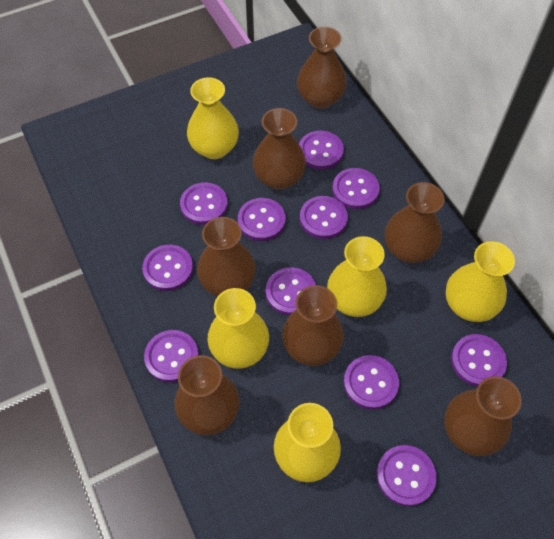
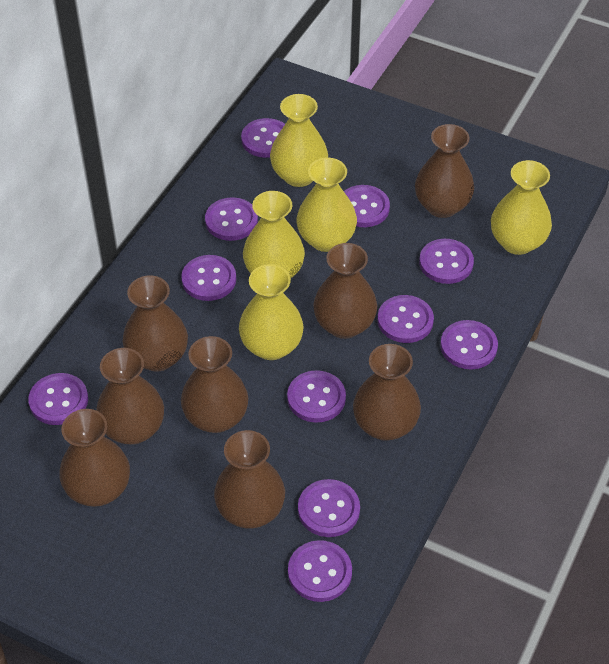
brown vase: [175,355,240,436] [197,217,256,296] [253,108,306,190] [282,285,344,366] [297,27,346,109] [385,182,445,263] [444,376,522,456] = 7 -> [59,409,130,507] [96,348,164,445] [123,276,188,372] [181,336,248,433] [214,430,285,528] [313,243,377,339] [353,344,421,441] [415,124,474,218] = 8

